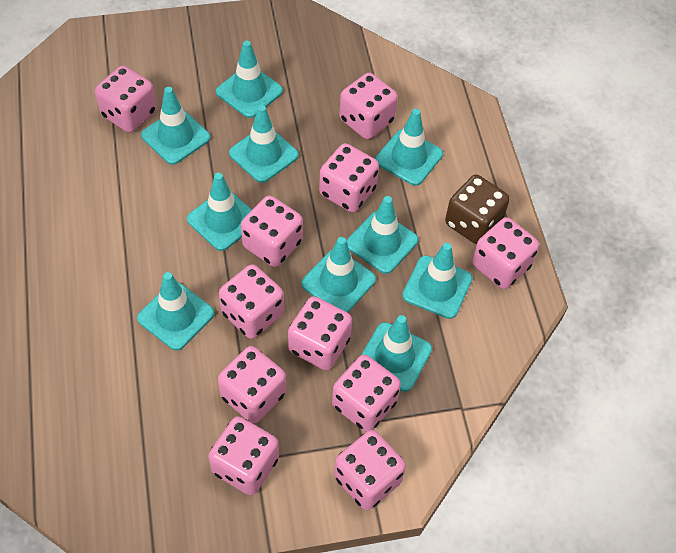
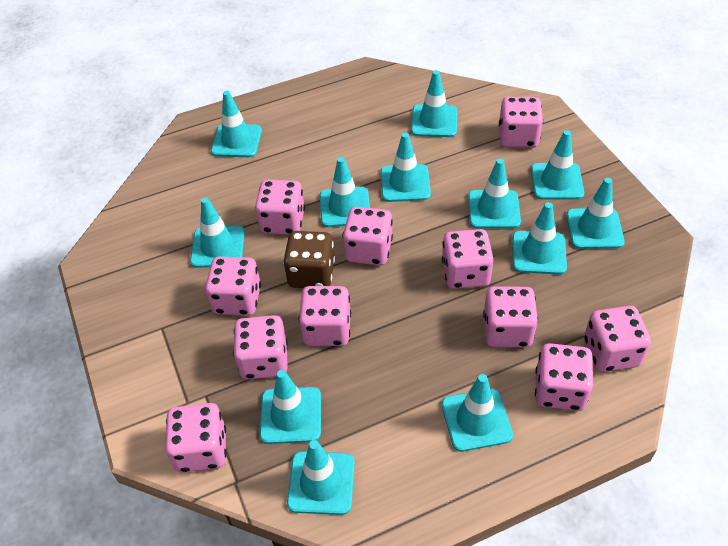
turquoise traffic cone: [137,272,215,350] [141,87,211,165] [187,173,252,251] [216,41,283,118] [229,105,299,183] [302,237,376,313] [346,196,418,274] [361,315,432,392] [375,109,443,186] [402,243,472,319] = 10 -> [190,197,245,268] [211,91,262,157] [260,370,321,444] [287,440,355,515] [320,157,370,227] [381,133,431,202] [411,70,457,137] [442,374,513,452] [468,159,521,228] [512,202,567,275] [531,130,584,200] [566,178,625,249] = 12

